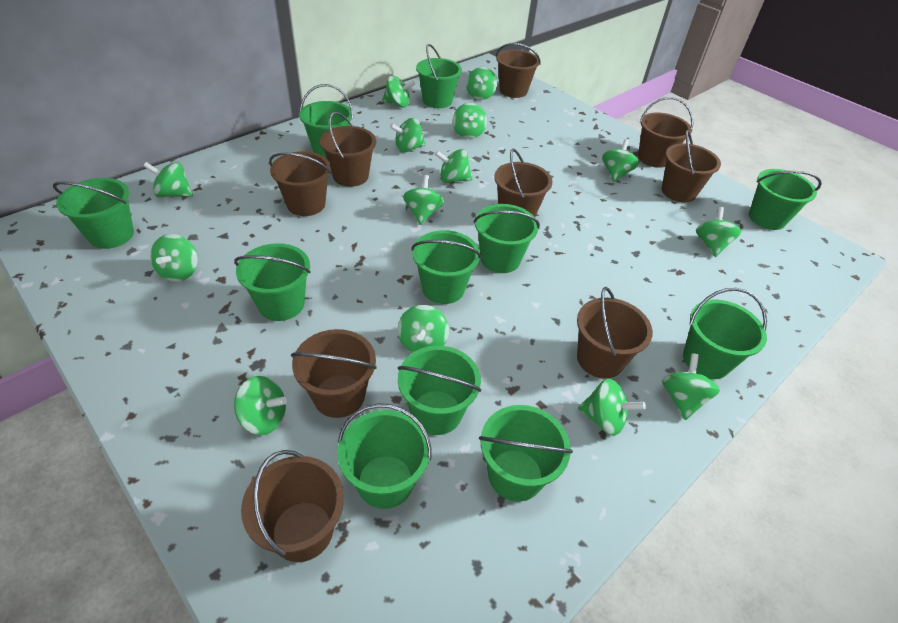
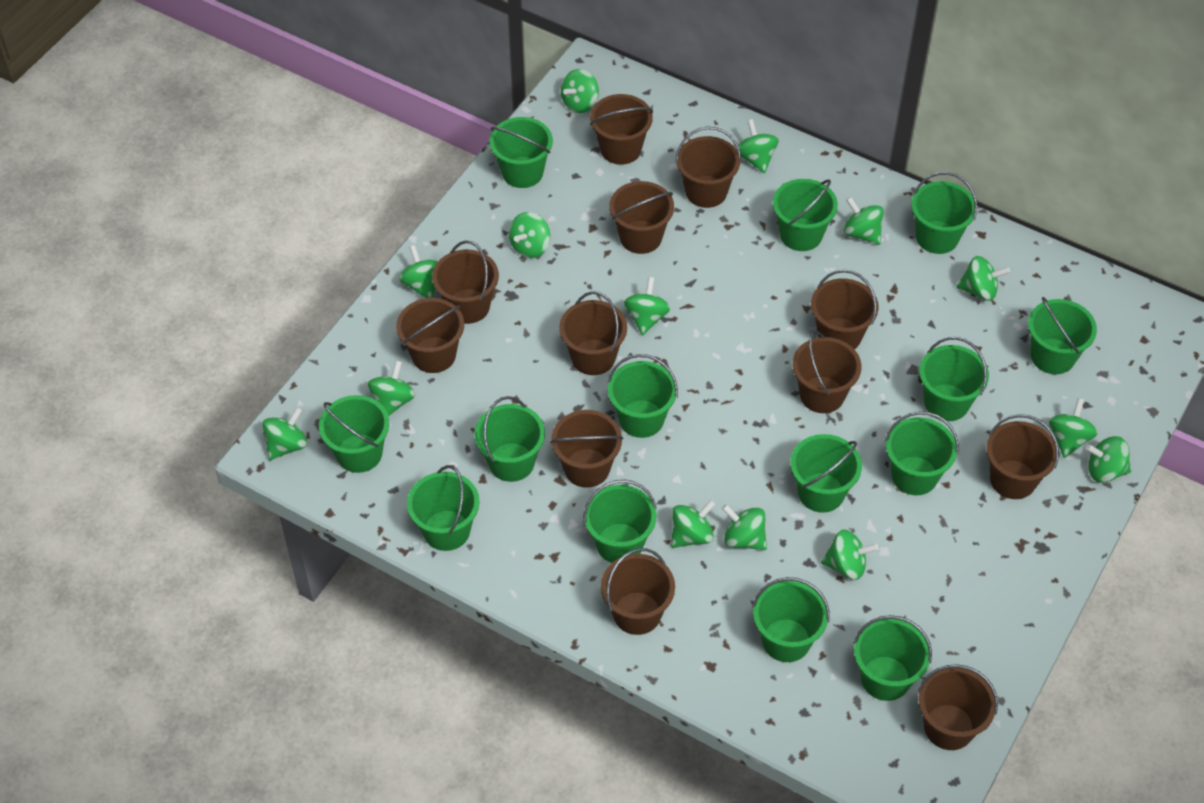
brown bucket: [241,450,344,562] [269,151,331,216] [291,329,377,418] [320,112,376,187] [494,149,553,217] [496,43,541,98] [577,287,653,379] [638,97,693,168] [661,130,721,202] = 9 -> [396,298,464,373] [432,241,499,324] [550,410,623,488] [559,291,627,375] [590,94,653,165] [601,548,675,635] [609,181,674,254] [675,127,741,208] [792,331,862,413] [811,270,879,350] [918,664,998,750] [986,414,1059,499] = 12
green bucket: [53,178,134,249] [234,243,311,321] [299,84,353,158] [337,403,432,509] [398,346,481,435] [411,230,481,304] [416,44,462,108] [474,204,540,273] [479,405,573,502] [683,288,767,379] [749,169,822,230] = 11 -> [319,395,389,473] [407,465,479,551] [475,396,545,482] [490,117,553,188] [583,480,657,563] [608,354,678,438] [752,577,830,662] [773,179,838,251] [791,434,862,513] [854,615,932,701] [885,411,959,495] [911,172,977,254] [919,337,989,421] [1028,297,1097,374] = 14

